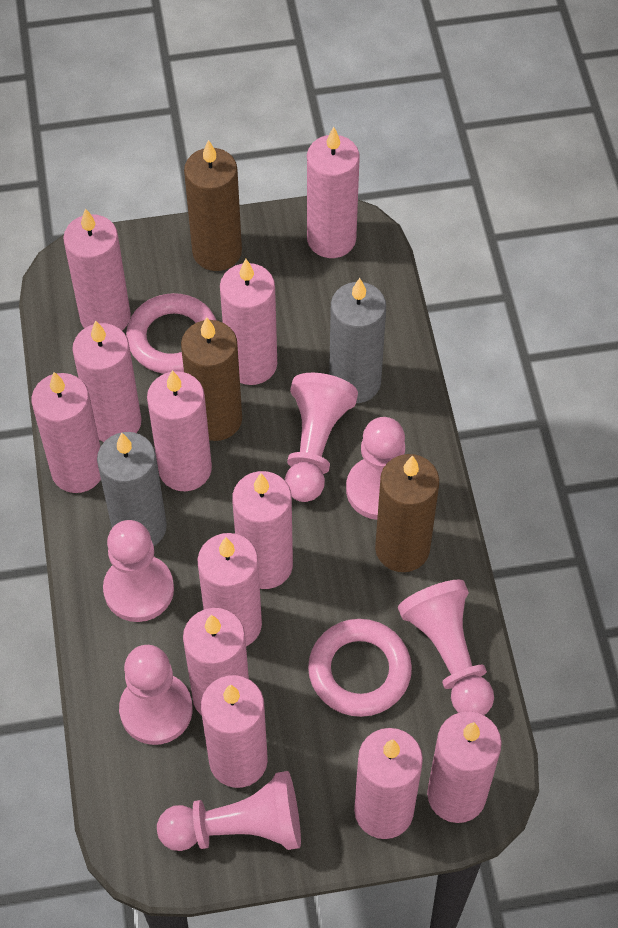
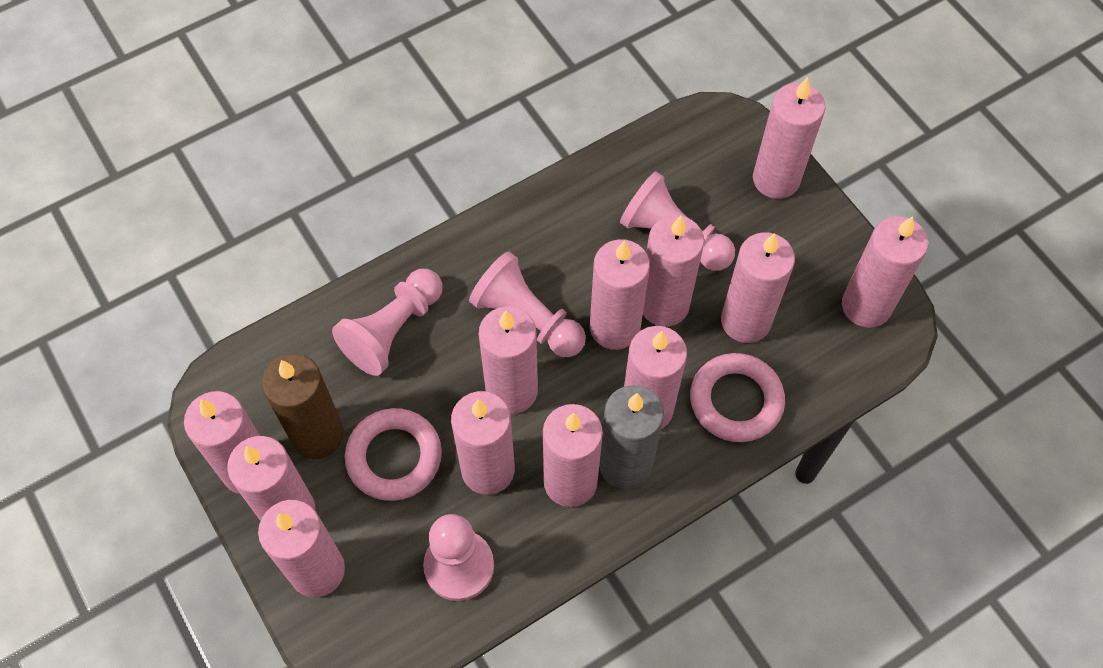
brown candle: [181,317,242,441] [184,140,242,271] [375,454,439,572] = 3 -> [262,354,344,459] = 1
grey candle: [97,432,167,546] [329,278,386,403] = 2 -> [599,385,664,489] = 1
pink pawn: [103,520,174,622] [119,645,193,745] [157,771,301,851] [285,373,358,502] [346,417,405,520] [398,580,494,715] = 6 -> [332,269,443,376] [423,514,494,601] [469,251,586,357] [620,171,735,271] = 4

